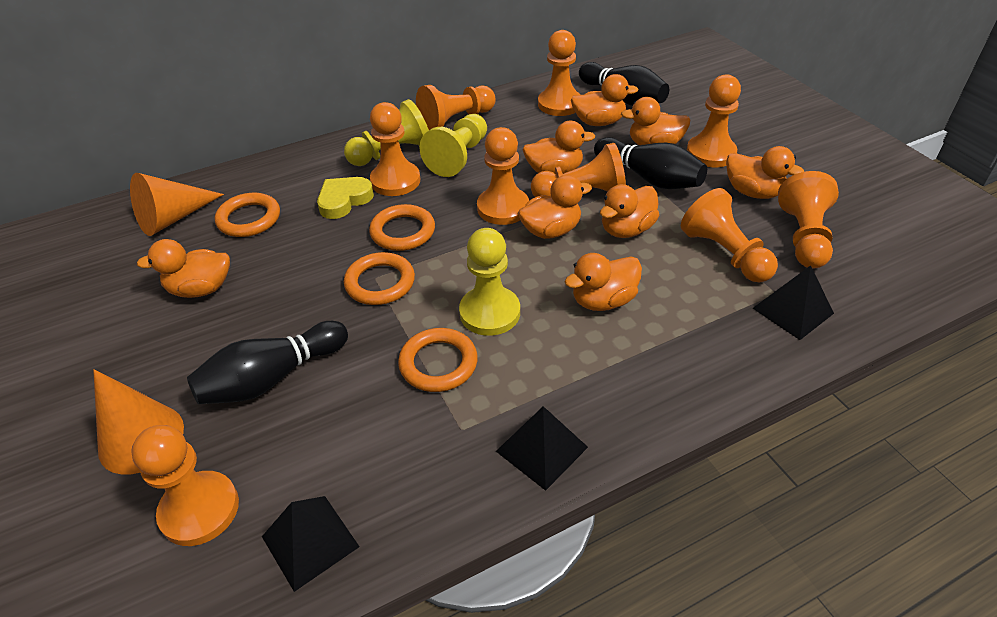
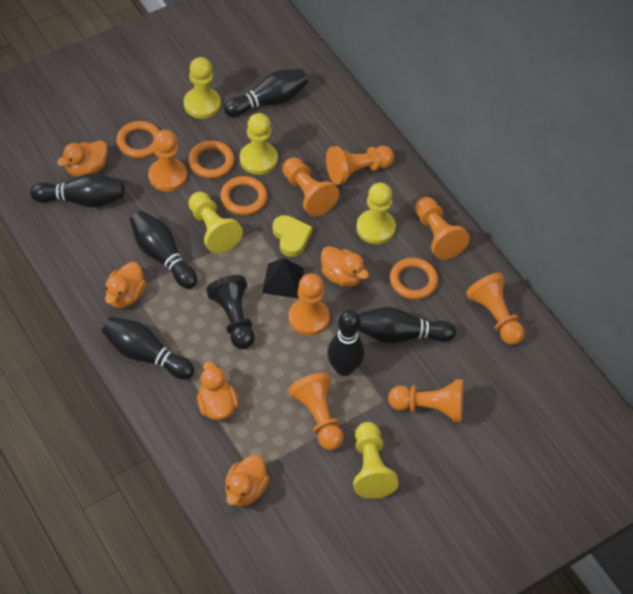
black bowling pin: [187,321,348,404] [579,62,669,106] [594,137,707,189] = 3 -> [30,173,125,207] [102,317,194,380] [130,211,197,289] [224,69,308,117] [327,310,364,376] [358,307,456,343] = 6
black pawn: none = 0 -> [206,275,255,349] = 1
black pyramid: [262,496,360,592] [496,406,588,491] [753,265,834,340] = 3 -> [262,258,304,298] = 1
orange cone: [93,369,184,475] [130,173,224,236] = 2 -> none = 0
orange duck: [137,239,230,298] [518,175,592,239] [523,121,595,174] [564,253,642,311] [571,74,638,126] [600,184,659,238] [621,97,690,145] [726,146,804,199] = 8 -> [57,140,108,177] [105,262,146,308] [197,361,238,420] [225,455,269,507] [321,246,369,287] = 5
orange pawn: [131,425,239,546] [370,102,420,196] [416,85,495,130] [477,127,529,225] [531,143,626,197] [538,30,580,116] [681,188,778,283] [687,74,741,167] [778,171,839,269] = 9 -> [148,130,187,192] [282,158,339,217] [289,273,330,336] [289,372,344,450] [326,146,394,185] [388,379,463,423] [415,197,470,260] [466,273,525,345] = 8
yellow pawn: [344,99,429,166] [419,114,487,177] [459,228,520,336] = 3 -> [184,57,221,119] [188,192,243,254] [240,113,278,175] [353,422,399,499] [356,182,396,244] = 5

